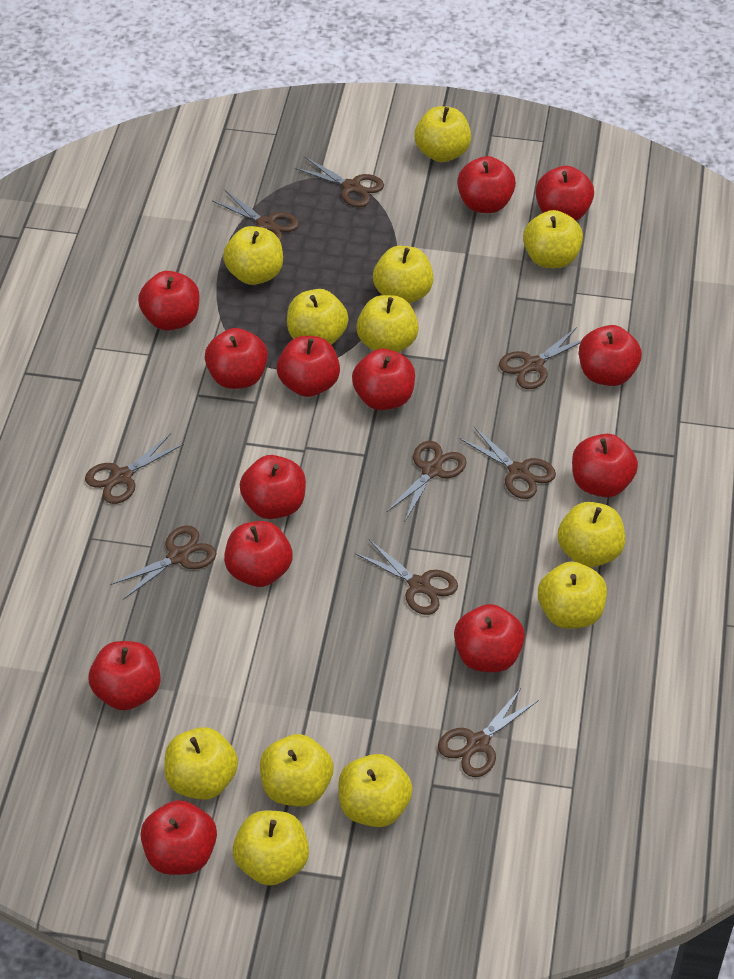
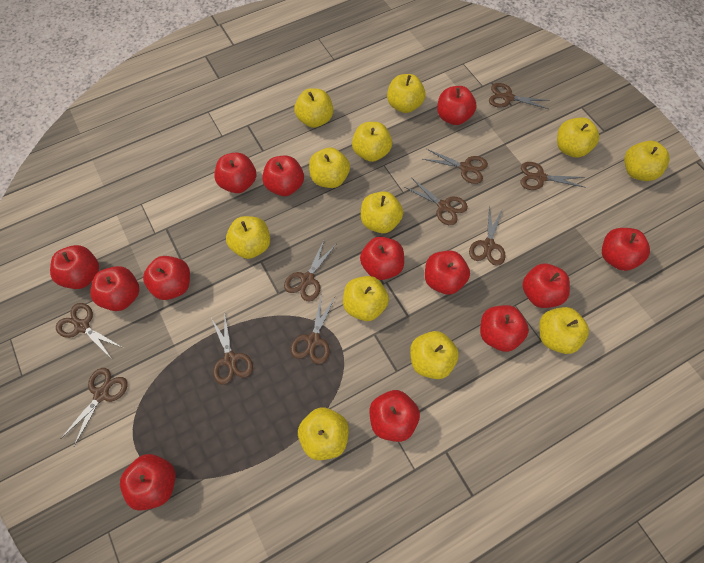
brown scissors: [85,433,184,504] [110,526,217,600] [212,190,299,242] [294,157,384,207] [355,539,458,615] [387,441,466,521] [438,688,539,777] [459,427,556,499] [499,327,582,389] = 9 -> [56,303,123,359] [61,368,128,446] [211,315,253,385] [284,238,336,301] [291,297,335,364] [404,178,468,225] [423,149,488,184] [469,205,506,266] [489,83,550,109] [521,162,586,190] = 10

